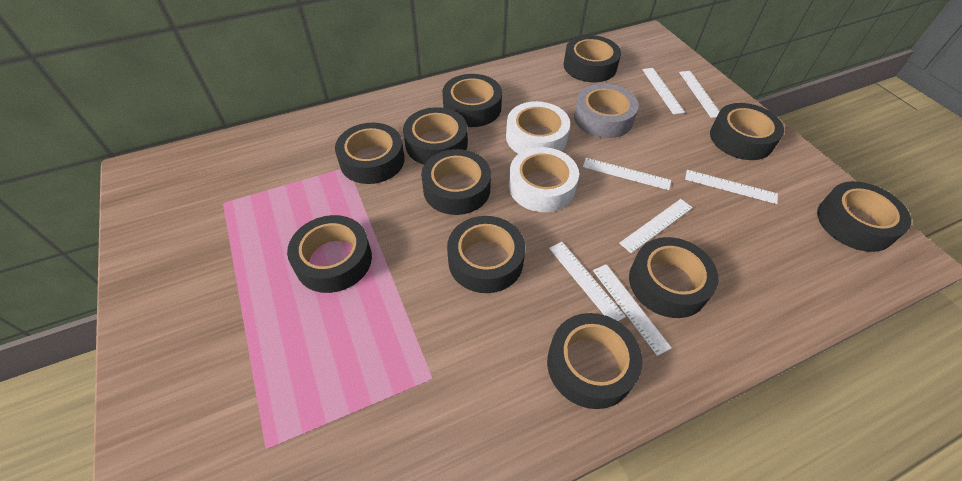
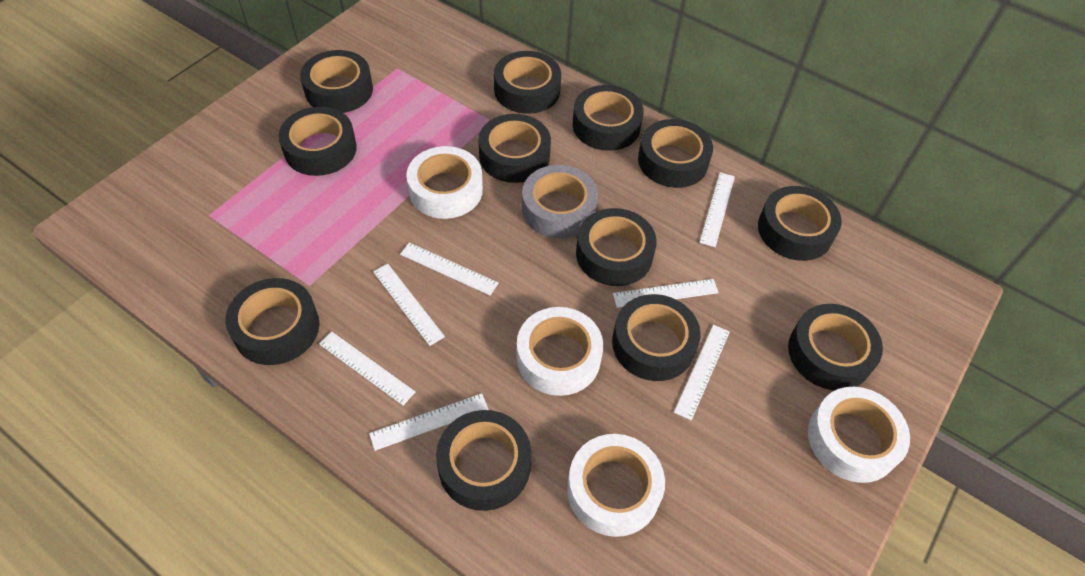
black tape: [287,215,372,293] [335,123,405,184] [403,107,468,165] [421,149,491,215] [442,74,502,127] [447,216,525,293] [547,313,643,409] [563,35,621,82] [629,237,719,318] [710,103,784,160] [817,181,911,252] = 11 -> [225,278,320,365] [279,107,357,176] [300,50,373,113] [436,410,531,511] [479,114,551,183] [494,51,561,114] [572,85,644,151] [576,208,657,286] [612,294,701,381] [638,119,713,188] [758,186,842,261] [788,304,883,390] = 12
white tape: [506,101,570,154] [509,147,579,212] = 2 -> [406,146,483,219] [516,307,603,396] [567,434,665,537] [808,387,910,483] = 4

